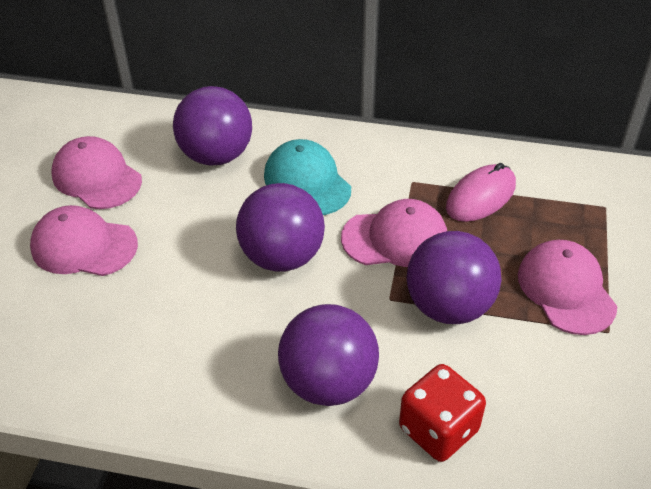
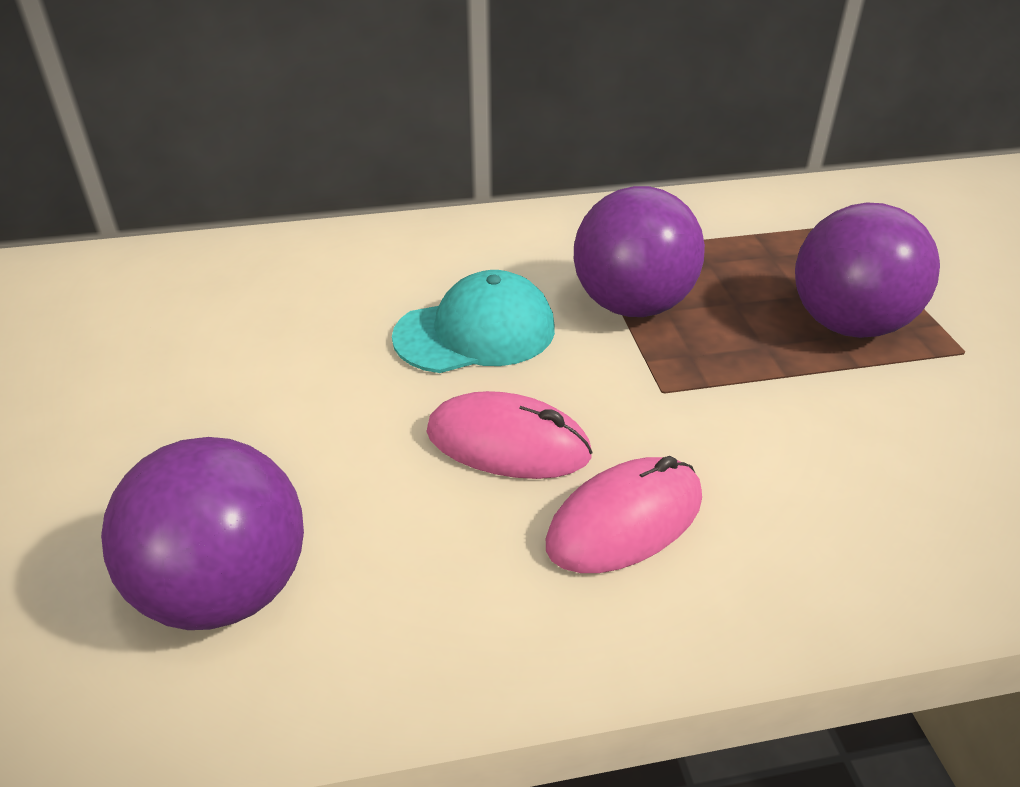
pink cap: [30,205,138,276] [51,136,142,209] [341,199,447,267] [518,240,618,335] = 4 -> none = 0
pink mouse: [446,163,516,222] = 1 -> [426,391,593,479] [546,456,702,573] = 2
purple ball: [173,86,252,166] [236,183,325,272] [278,304,379,406] [407,231,501,324] = 4 -> [101,437,304,630] [574,186,705,317] [795,203,940,338] = 3
red dice: [399,364,486,462] = 1 -> none = 0

